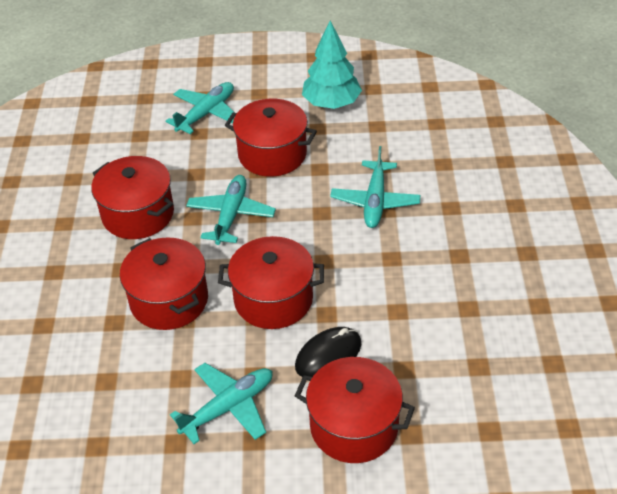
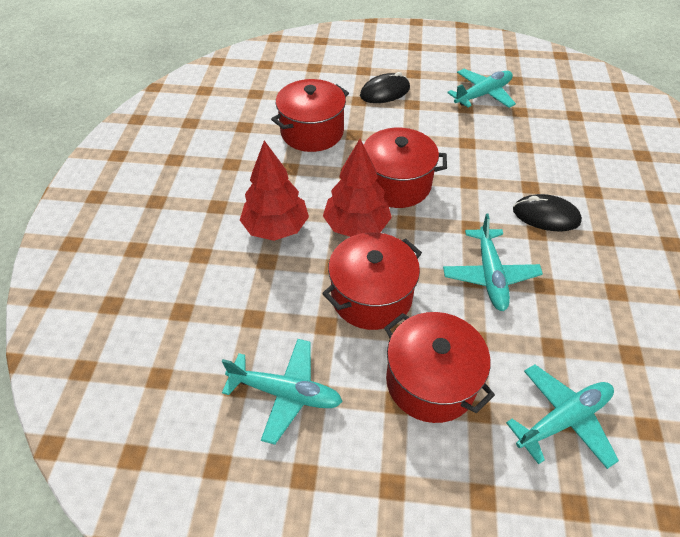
black mouse: [295,327,361,377] = 1 -> [360,72,410,103] [513,194,582,232] = 2
red pot: [91,156,174,239] [120,238,208,330] [218,236,324,329] [225,99,317,177] [295,357,415,463] = 5 -> [271,79,349,152] [322,232,422,330] [364,128,447,208] [384,312,495,423] = 4
red tree: none = 0 -> [240,140,309,241] [323,139,392,237] = 2
turquoise tree: [302,21,362,109] = 1 -> none = 0

